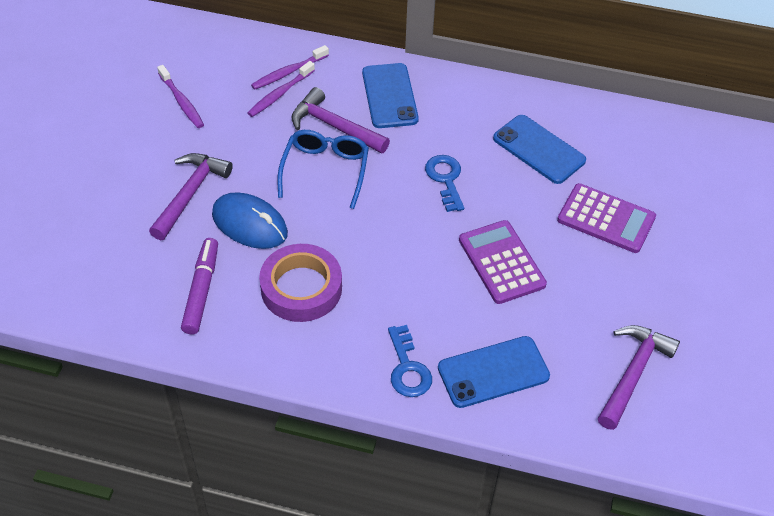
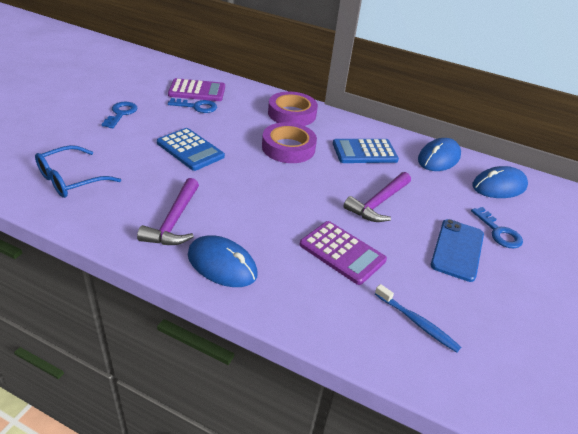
blue calculator: none = 0 -> [157,128,225,171] [333,139,399,163] = 2
blue key: [388,325,432,397] [425,155,464,212] = 2 -> [101,102,137,128] [168,98,217,113] [471,207,523,248] = 3
blue mouse: [212,192,288,249] = 1 -> [188,235,258,287] [418,138,461,171] [472,166,528,198] = 3
blue phone: [362,63,419,128] [438,336,550,408] [493,115,586,184] = 3 -> [431,219,484,282] = 1
blue toothbrush: none = 0 -> [375,284,461,353] = 1
purple hammer: [149,153,233,240] [291,87,390,154] [598,325,680,430] = 3 -> [137,178,199,245] [343,172,411,222] = 2
purple marker: [181,238,218,334] = 1 -> none = 0
purple tape: [259,244,342,322] = 1 -> [262,122,317,163] [268,92,318,126] = 2
purple toothbrush: [157,65,204,128] [247,61,315,117] [251,45,329,90] = 3 -> none = 0

